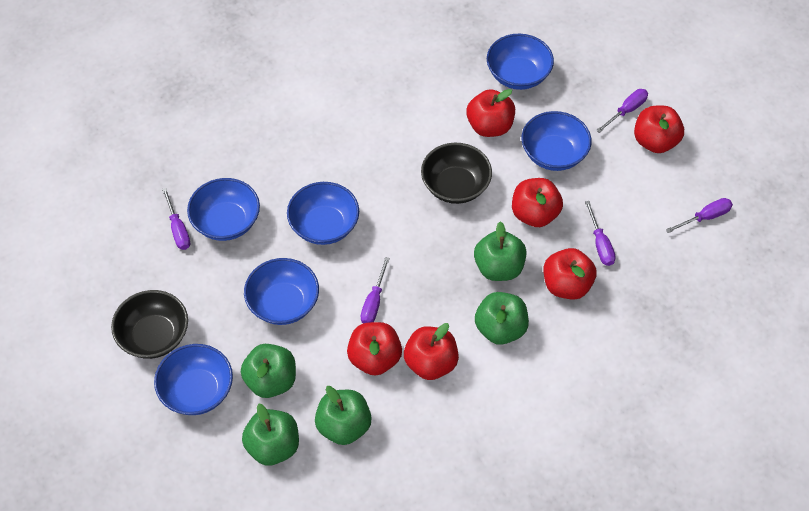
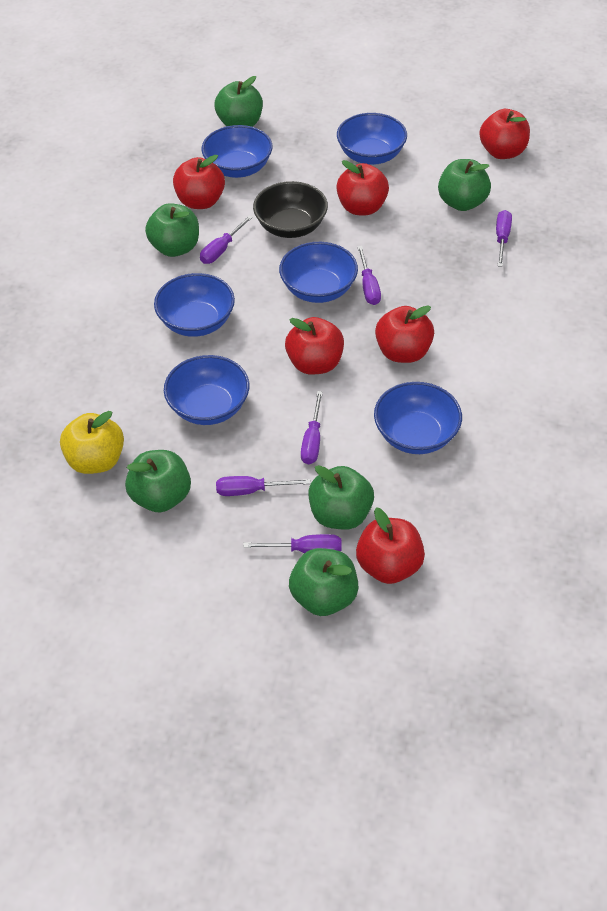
black bowl: [111,290,188,359] [421,143,492,204] = 2 -> [253,181,328,238] = 1
green apple: [241,344,296,398] [242,404,299,466] [315,386,372,445] [474,222,527,281] [475,292,529,345] = 5 -> [125,450,191,512] [145,203,199,257] [214,76,263,127] [289,548,359,616] [308,465,374,530] [438,159,491,211] = 6
purple screwdriver: [162,188,190,250] [360,257,390,323] [585,201,616,266] [596,89,648,133] [666,198,733,233] = 5 -> [200,215,253,264] [216,476,311,496] [243,534,341,553] [301,391,323,464] [357,246,381,305] [496,210,512,267] = 6
yellow apple: none = 0 -> [60,411,124,474] = 1

